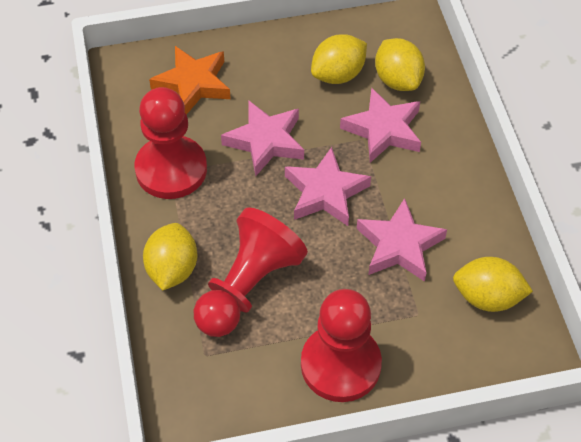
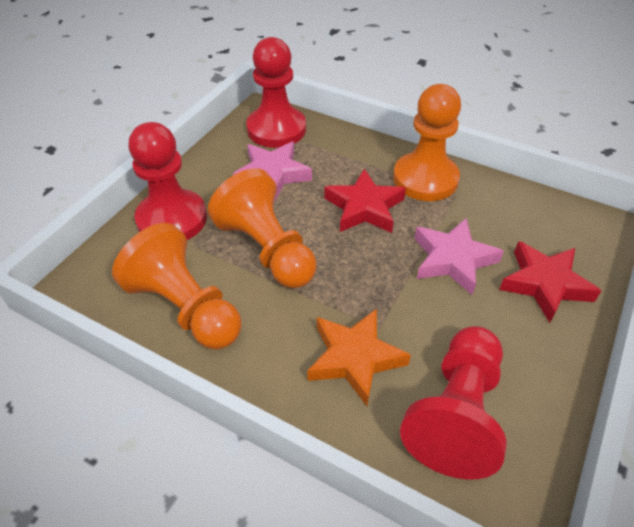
orange pawn: none = 0 -> [112,223,242,349] [208,168,316,288] [393,84,461,201] = 3
pink star: [221,100,304,176] [285,147,371,226] [340,87,421,163] [357,198,447,282] = 4 -> [233,142,312,202] [414,218,504,295] = 2
red star: none = 0 -> [324,169,406,233] [499,241,601,323] = 2
yellow lemon: [143,223,197,291] [311,34,367,84] [375,38,425,91] [453,257,533,312] = 4 -> none = 0

